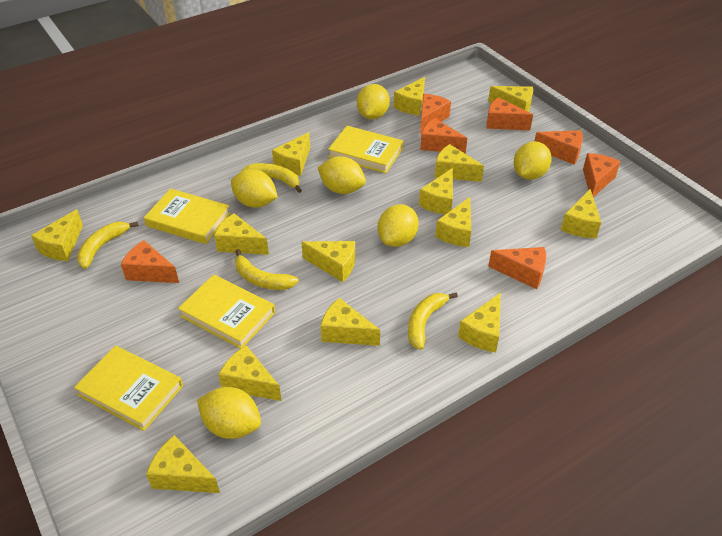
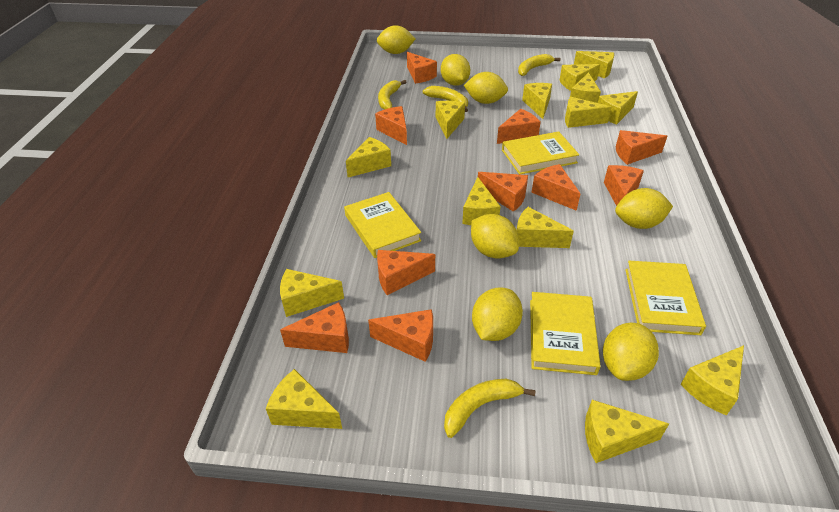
orange cheese: [121,240,179,283] [420,94,451,134] [420,118,467,154] [486,97,533,130] [488,247,546,289] [535,130,583,165] [583,153,621,197] = 7 -> [280,302,349,353] [368,309,433,362] [375,106,407,145] [377,250,435,295] [407,52,437,84] [478,172,528,212] [497,109,541,144] [531,164,581,211] [604,165,644,206] [616,130,667,165] = 10
yellow lemon: [197,387,261,439] [231,169,278,208] [318,156,366,194] [357,84,390,119] [378,204,419,247] [513,141,552,180] = 6 -> [377,25,415,54] [441,54,470,86] [464,72,508,104] [471,214,519,259] [472,287,523,341] [603,323,659,381] [615,188,673,229] = 7

